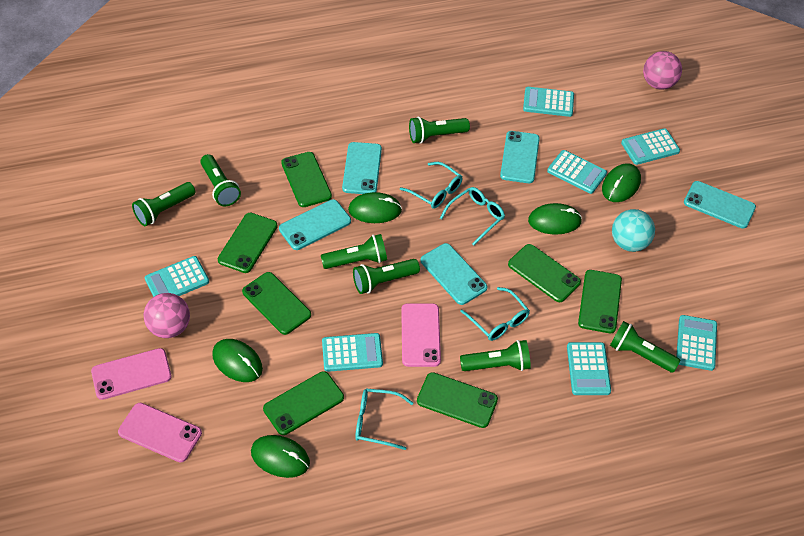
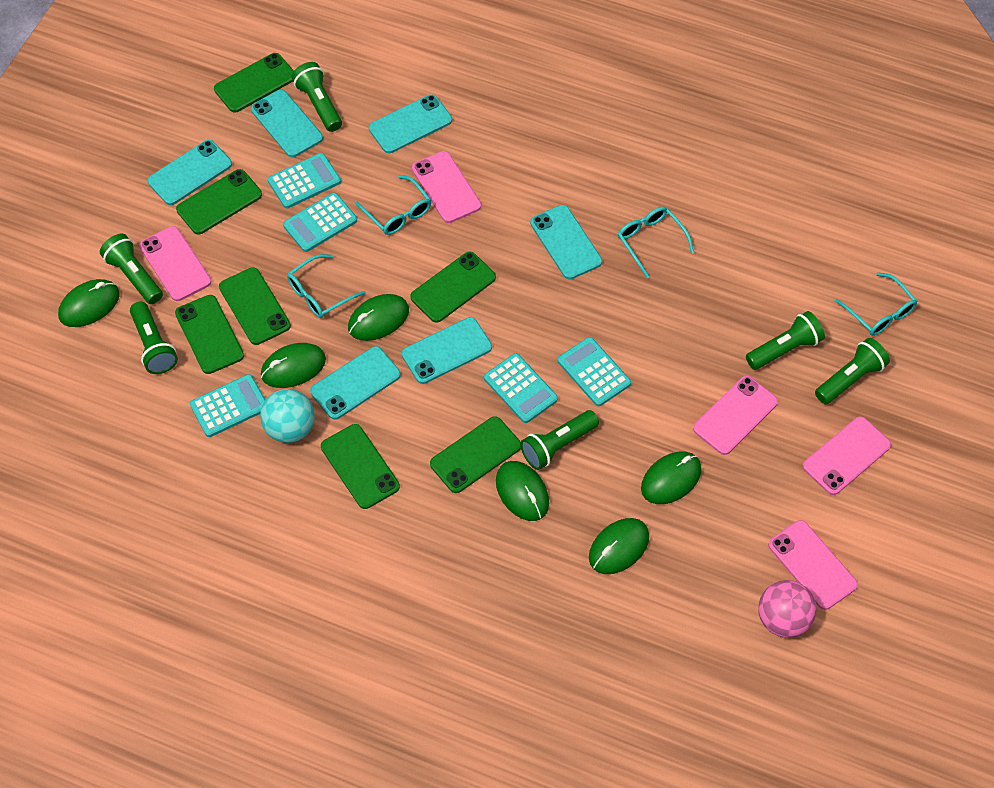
green flashlight: [132,182,195,226] [200,154,241,206] [321,234,387,269] [353,259,420,294] [409,117,470,144] [460,340,531,371] [610,321,680,373] = 7 -> [100,234,163,304] [130,302,178,374] [291,62,342,132] [520,410,599,470] [746,311,825,370] [815,338,890,404] = 6
green mouse: [212,339,263,382] [251,435,310,478] [348,192,402,223] [528,203,582,235] [602,163,641,202] = 5 -> [58,279,120,327] [261,343,326,388] [348,294,409,341] [496,461,549,521] [589,518,649,574] [641,452,701,504] = 6
pink ball: [144,293,190,338] [643,51,682,89] = 2 -> [758,580,816,638] = 1
pink phone: [91,348,172,400] [118,403,202,463] [401,303,441,367] = 3 -> [139,226,211,301] [412,151,481,223] [693,376,778,455] [768,520,858,610] [803,416,891,495] = 5
turquoise calculator: [145,256,209,297] [322,333,383,372] [523,87,574,117] [547,150,607,194] [567,342,611,395] [621,128,680,165] [676,315,717,371] = 7 -> [190,374,266,437] [268,153,341,208] [283,193,357,252] [484,353,558,423] [558,337,631,406] = 5
turquoise phone: [279,199,351,250] [342,142,382,194] [421,243,487,305] [500,131,540,183] [684,181,756,229] = 5 -> [148,140,232,205] [251,90,323,157] [310,346,401,420] [369,94,452,153] [402,317,492,384] [530,205,602,279] = 6

